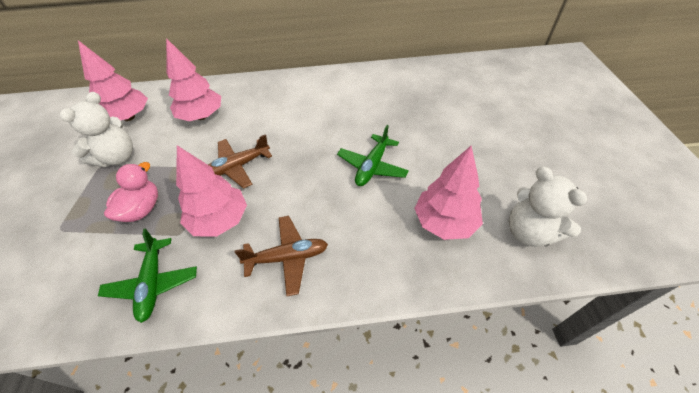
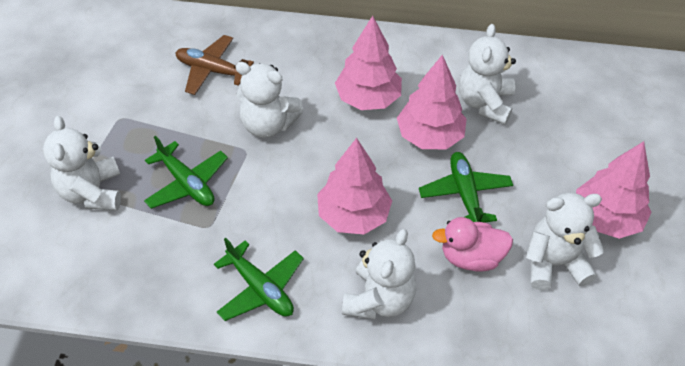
brown plane: [208,134,272,189] [235,216,328,296] = 2 -> [175,35,254,95] = 1
green plane: [98,229,197,323] [337,125,409,186] = 2 -> [144,135,228,209] [214,238,304,321] [419,152,513,223] = 3
white teddy bear: [60,92,133,167] [509,166,587,247] = 2 -> [43,116,121,210] [236,62,304,138] [342,229,416,319] [459,24,516,124] [526,193,604,290] = 5

